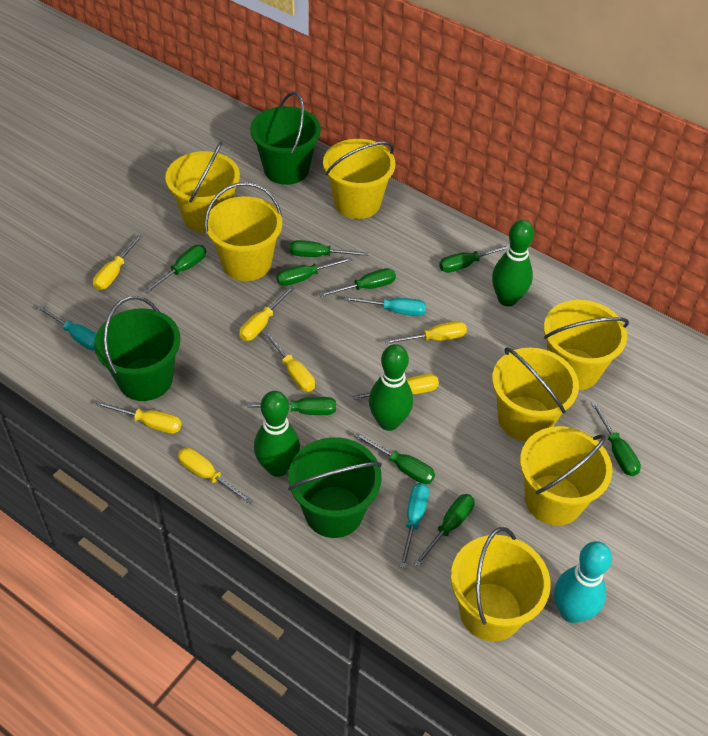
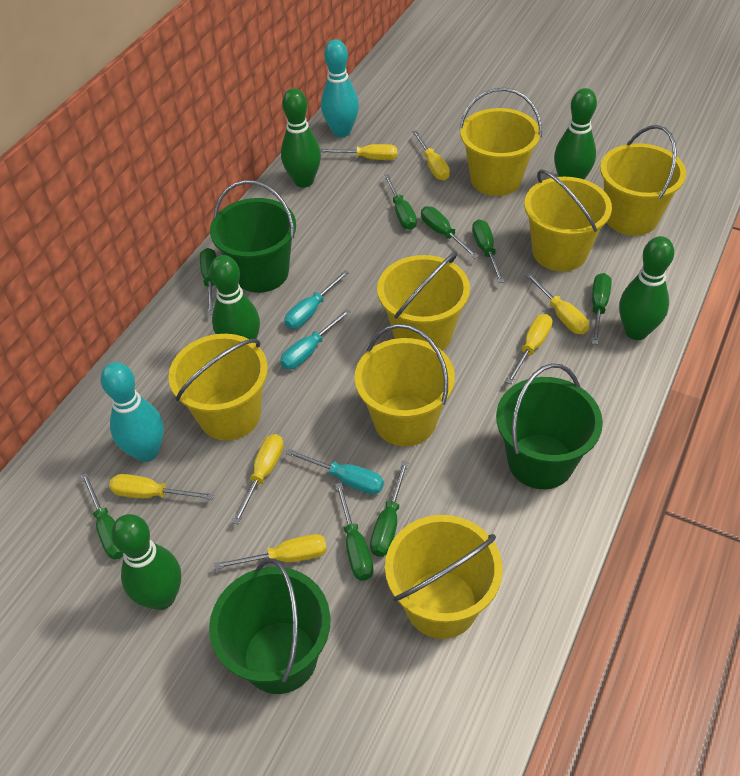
green bowling pin: [254,391,300,477] [369,344,413,431] [492,220,534,307] = 3 -> [111,514,181,610] [210,255,260,339] [281,88,321,188] [554,88,597,179] [619,236,674,340] = 5
green screwdriver: [144,245,206,293] [247,397,336,415] [276,257,352,286] [290,240,368,257] [319,268,396,297] [354,432,435,484] [414,494,475,567] [439,244,510,273] [591,402,641,476] = 9 -> [81,473,123,560] [200,248,217,315] [335,482,374,581] [370,461,409,557] [384,174,417,230] [421,206,479,259] [472,219,505,283] [592,273,612,344] = 8
turquoise bowling pin: [554,541,612,623] = 1 -> [101,362,164,462] [321,39,359,137] = 2

